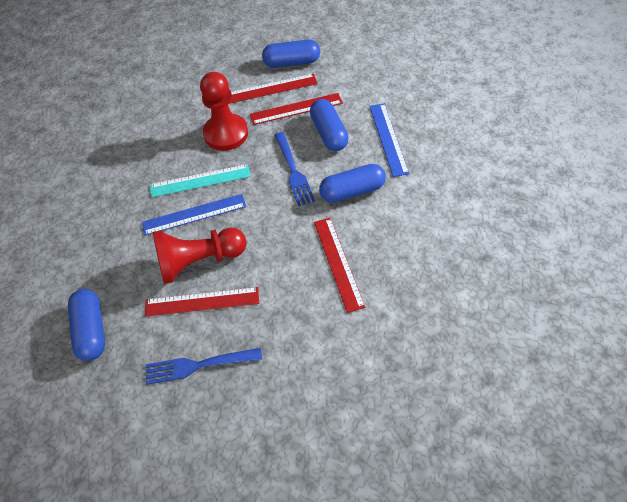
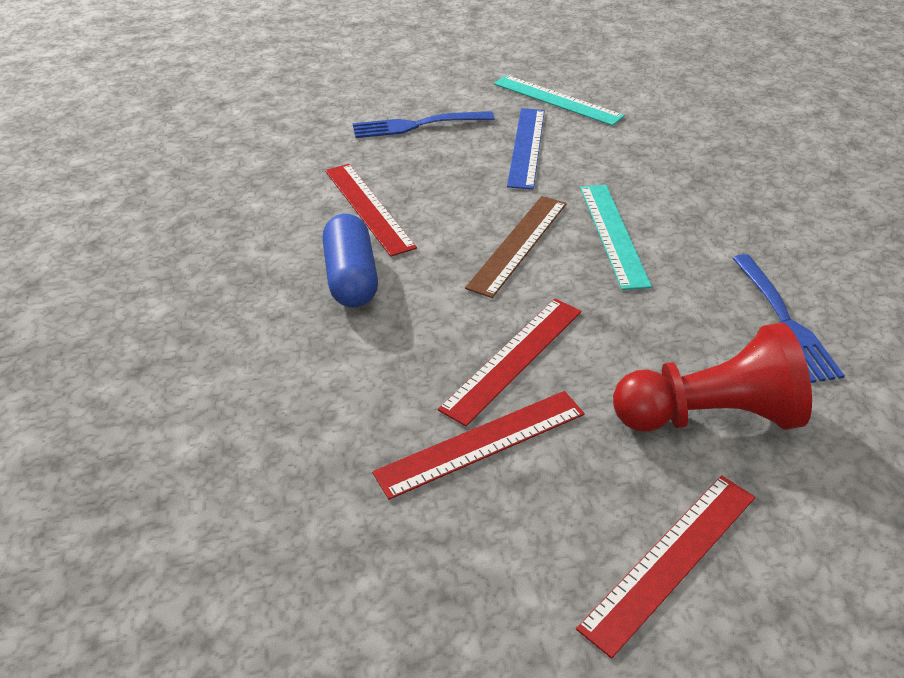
blue capsule: [68,289,105,361] [262,40,320,68] [310,99,349,151] [319,164,386,203] = 4 -> [322,214,378,307] = 1
blue ruler: [142,194,246,236] [369,103,409,177] = 2 -> [507,108,545,189] = 1
brown ruler: none = 0 -> [465,196,567,298] = 1
red pawn: [153,227,247,284] [200,72,248,151] = 2 -> [613,323,812,432] = 1
turquoise ruler: [150,164,251,198] = 1 -> [494,75,625,126] [580,185,652,290] = 2

